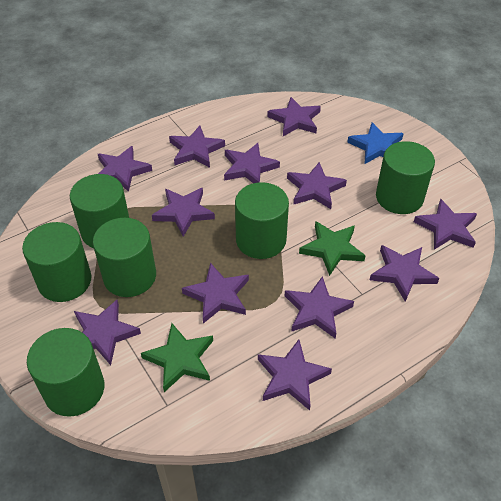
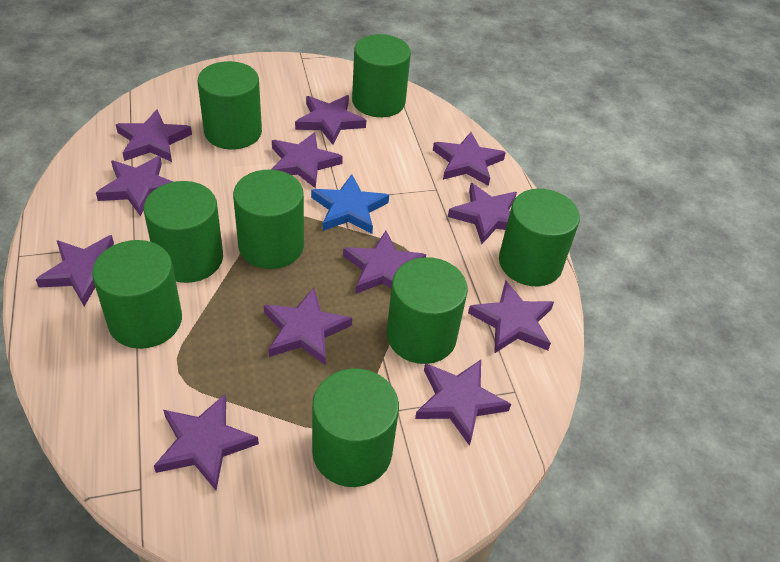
green cylinder: [22,222,92,302] [27,328,104,417] [70,174,129,248] [93,218,156,297] [235,182,289,259] [376,141,435,214] = 6 -> [92,240,182,349] [144,181,223,283] [198,61,262,150] [233,170,304,269] [312,368,399,487] [352,34,411,117] [387,257,468,364] [499,189,580,286] = 8
green star: [141,323,213,392] [299,221,365,276] = 2 -> none = 0

